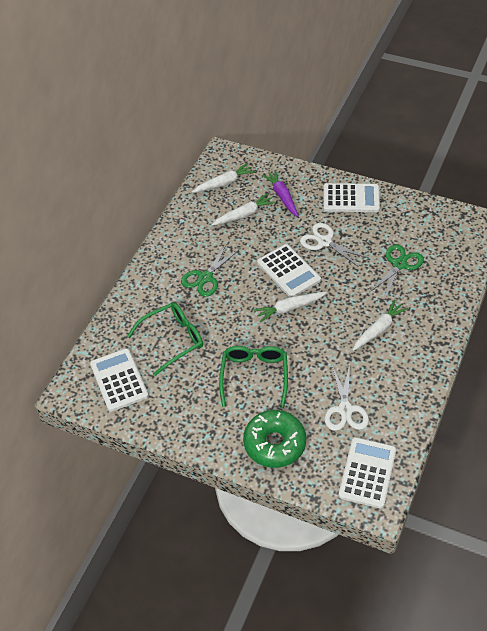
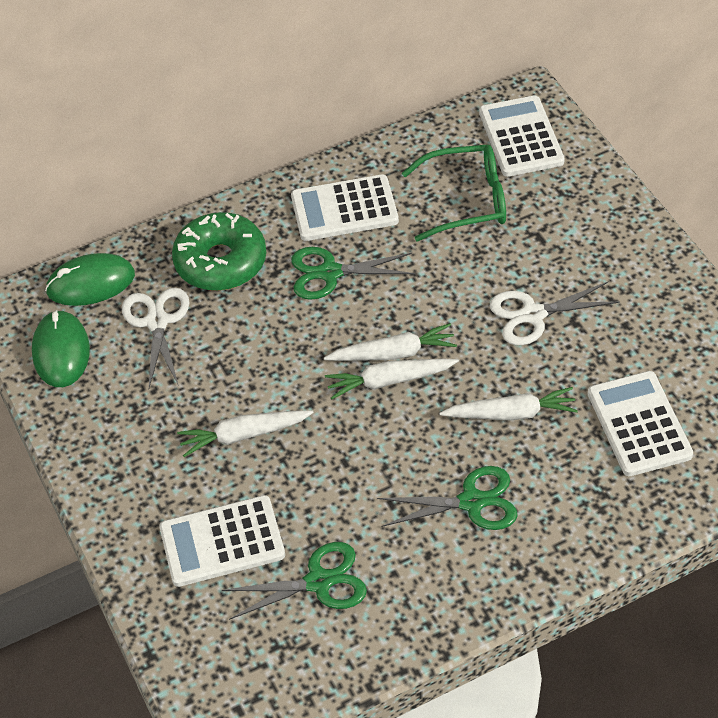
green glasses: [127,302,203,376] [219,346,288,408] = 2 -> [402,144,506,241] = 1
green mouse: none = 0 -> [32,310,90,387] [45,253,135,306] = 2
green scissors: [181,243,240,297] [370,244,424,300] = 2 -> [222,542,367,620] [291,247,415,300] [377,466,518,530] = 3
purple carrot: [262,170,298,217] = 1 -> none = 0

